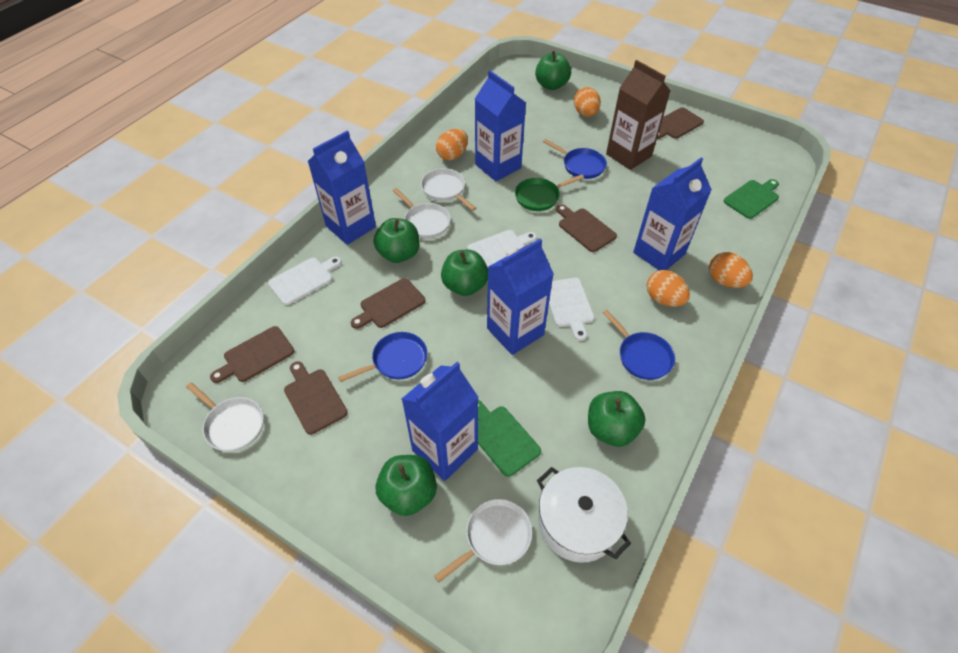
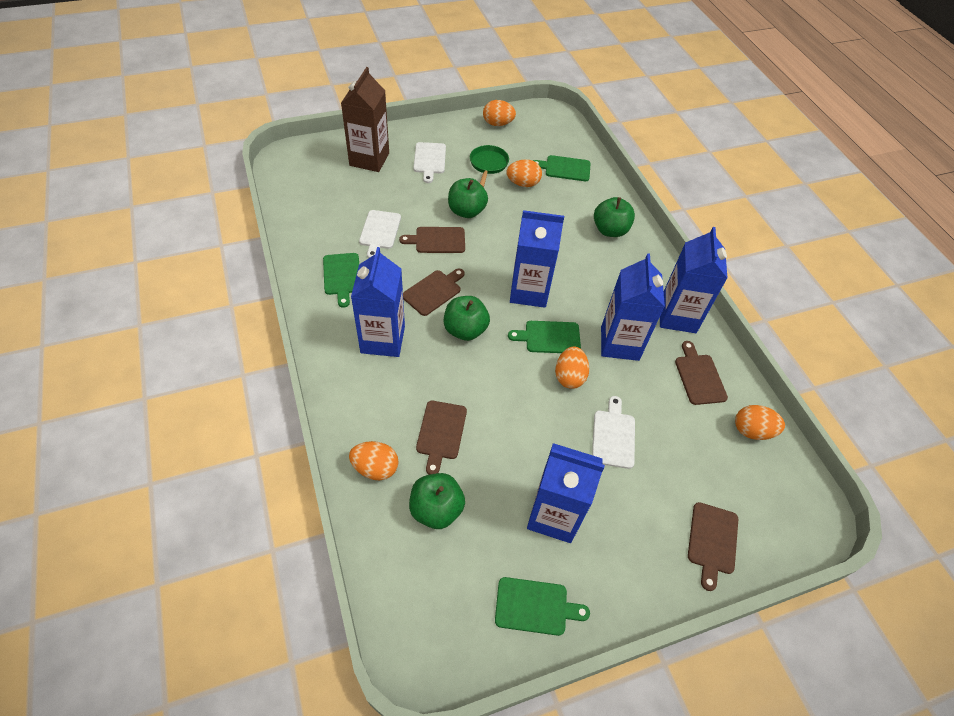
blue pan: [338,332,427,382] [543,139,607,179] [602,310,675,380] = 3 -> none = 0
green apple: [373,218,420,263] [376,455,437,516] [441,250,488,296] [535,51,571,90] [588,391,646,447] = 5 -> [409,473,465,529] [444,296,490,341] [448,178,488,218] [594,197,635,237] = 4
green cutting board: [478,400,541,477] [723,179,779,219] = 2 -> [323,253,359,308] [495,577,590,636] [508,321,581,353] [533,155,590,181] = 4
orange egg: [436,129,468,160] [574,87,601,117] [647,270,690,307] [709,252,753,288] = 4 -> [349,441,399,480] [483,100,516,126] [507,159,542,187] [555,347,589,389] [735,405,785,440] = 5
white pan: [186,382,264,452] [393,188,451,238] [421,168,476,211] [434,499,532,583] = 4 -> none = 0
white pot: [537,467,631,563] = 1 -> none = 0

